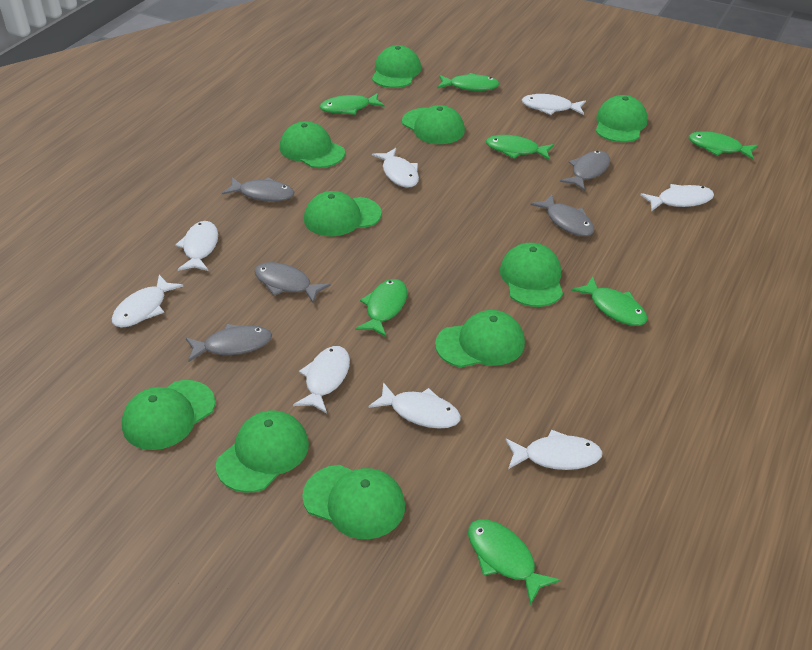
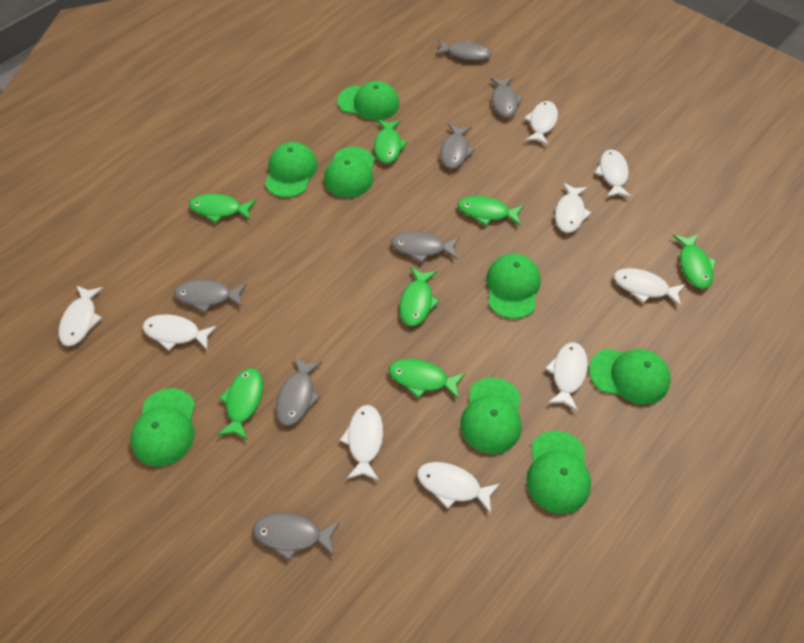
green cap: [122,380,215,450] [216,410,309,493] [280,121,345,168] [302,465,405,539] [304,191,382,236] [372,45,421,88] [402,105,465,144] [435,310,525,368] [500,243,563,307] [595,95,647,142] = 10 -> [131,388,195,467] [265,142,318,198] [324,147,375,198] [337,81,399,120] [461,378,521,454] [486,254,541,319] [526,431,591,514] [589,349,671,405] = 8
grey fish: [186,324,272,362] [222,177,294,201] [254,262,331,303] [530,194,594,236] [560,151,610,191] = 5 -> [174,280,247,313] [253,513,340,561] [276,357,322,426] [391,232,459,263] [435,40,492,61] [440,124,475,169] [490,77,523,118] = 7
white fish: [112,275,183,328] [175,221,218,271] [293,346,350,413] [368,382,461,429] [372,148,419,188] [505,429,603,470] [522,94,586,115] [640,184,714,211] = 8 -> [59,285,104,346] [142,314,217,351] [340,405,383,480] [417,462,500,514] [524,101,558,145] [545,342,588,411] [555,182,591,233] [595,149,632,198] [614,268,685,307] = 9

